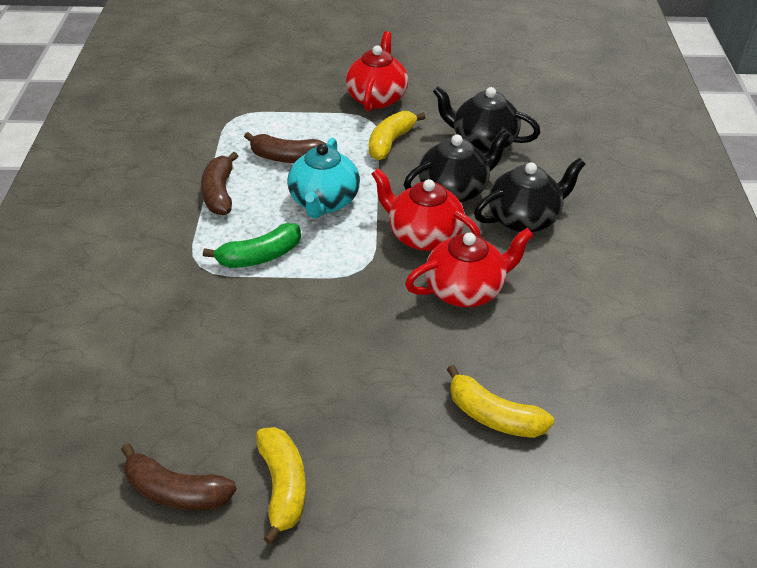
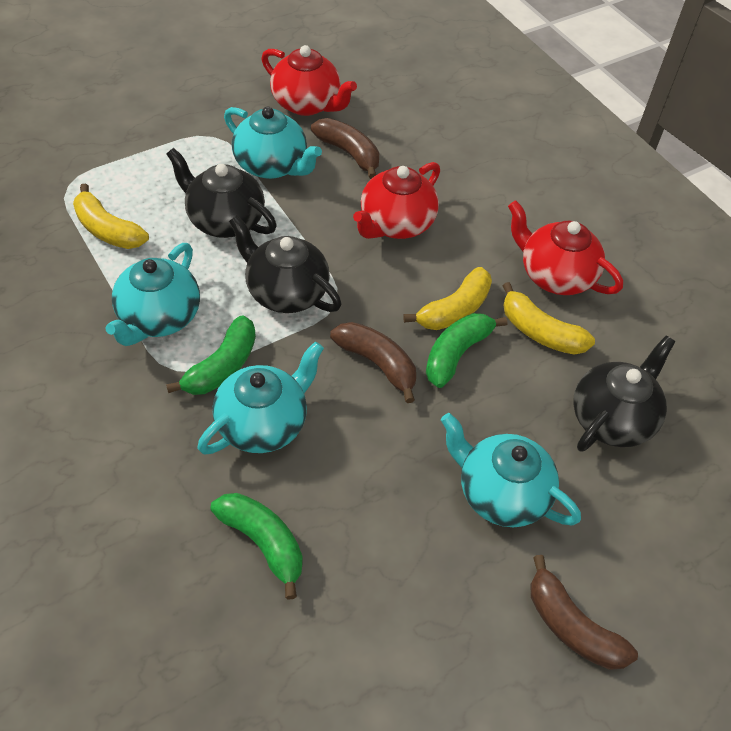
green banana: [203,223,301,268] = 1 -> [166,315,256,395] [210,493,303,600] [426,313,507,388] = 3
turquoise teapot: [287,138,360,218] = 1 -> [105,243,200,346] [198,342,324,455] [224,107,322,179] [441,413,581,527] = 4

